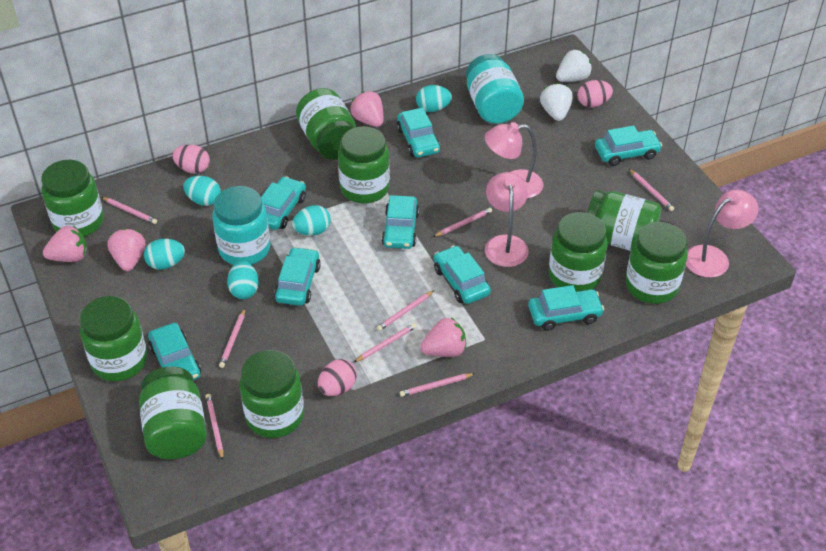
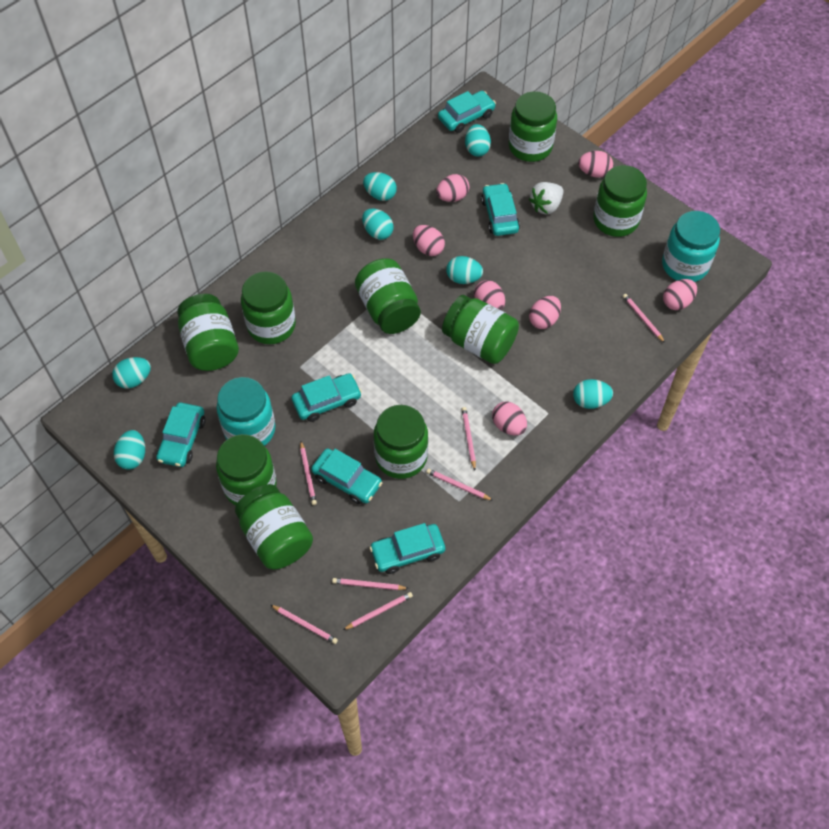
pink egg: [172,144,210,173] [318,359,357,396] [578,80,613,107] = 3 -> [413,225,445,256] [436,174,469,202] [474,280,505,310] [492,401,527,435] [529,296,561,329] [578,151,613,178] [663,279,697,310] = 7
pink lamp: [485,122,543,199] [485,172,529,267] [686,189,759,278] = 3 -> none = 0
pink pencil: [102,197,157,224] [205,394,224,460] [219,308,245,368] [353,323,416,363] [377,291,434,331] [400,373,475,397] [433,208,492,237] [629,169,674,211] = 8 -> [271,605,338,644] [300,441,317,505] [332,578,409,590] [343,592,413,630] [426,468,493,501] [462,407,476,470] [623,294,665,343] = 7
pink strawberry: [43,226,87,262] [107,228,145,271] [350,91,383,127] [420,317,466,357] = 4 -> none = 0
turquoise car: [148,323,201,380] [261,176,306,230] [274,247,321,306] [382,195,419,249] [397,108,440,158] [434,246,491,304] [528,285,604,331] [595,126,662,166] = 8 -> [156,403,206,467] [291,373,362,422] [311,448,382,504] [369,523,445,574] [438,91,496,133] [481,183,520,236] = 6
turquoise egg: [144,239,185,270] [183,176,221,206] [227,261,259,299] [292,205,331,236] [416,85,452,112] = 5 -> [112,357,151,388] [114,430,145,470] [362,208,394,240] [363,172,397,201] [446,256,483,284] [465,124,491,157] [573,379,613,409] = 7
white strawberry: [540,83,573,121] [556,50,592,82] = 2 -> [529,182,564,214] = 1

